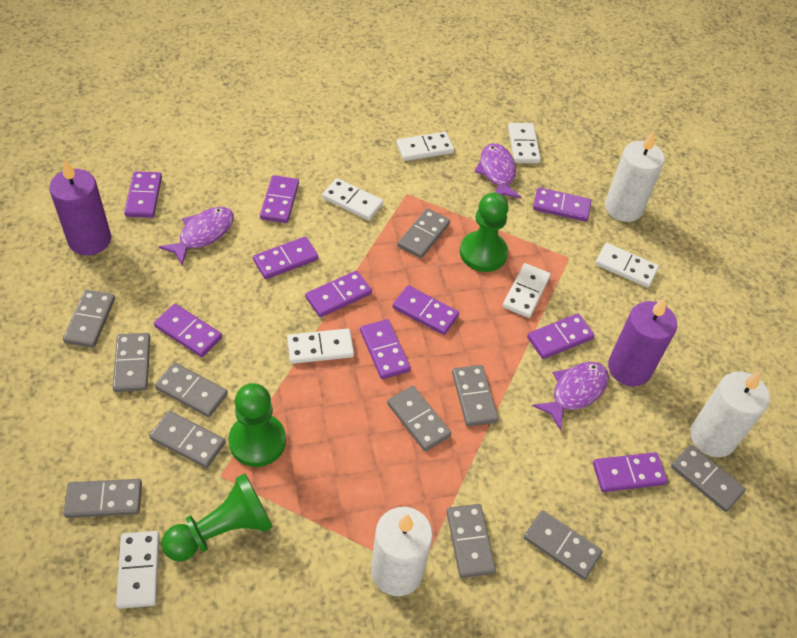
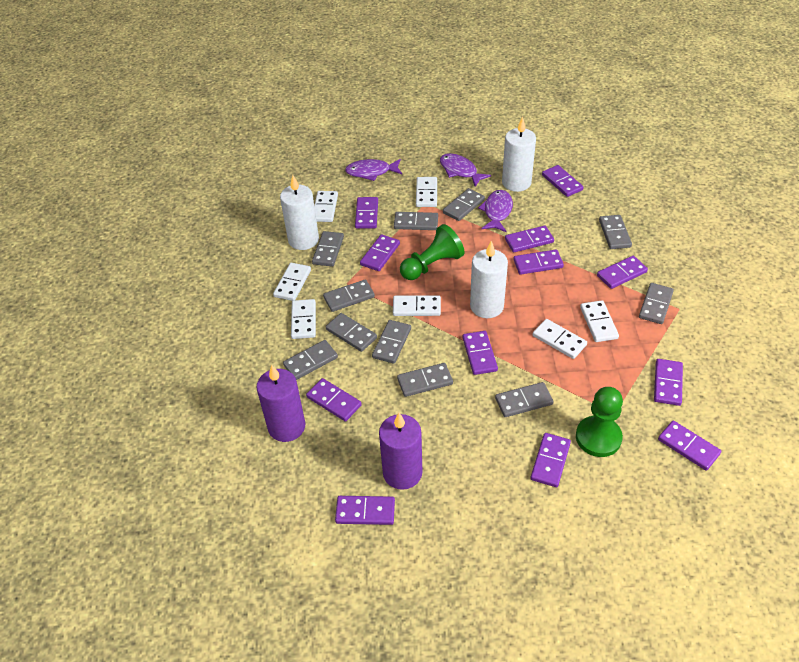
green pawn: [162,473,272,562] [228,383,286,467] [460,193,509,272] = 3 -> [400,224,464,280] [576,387,623,457] = 2
purple domino: [124,171,162,218] [154,304,222,357] [253,236,319,279] [260,175,299,223] [305,271,372,317] [360,319,411,379] [393,285,459,335] [527,314,595,359] [533,187,591,222] [593,452,667,492] = 10 -> [306,378,362,422] [335,496,395,525] [355,197,378,229] [360,234,400,271] [463,331,498,375] [505,226,554,252] [513,250,564,275] [531,433,571,487] [542,165,584,197] [597,256,648,289] [654,359,683,406] [658,421,721,471] = 12

